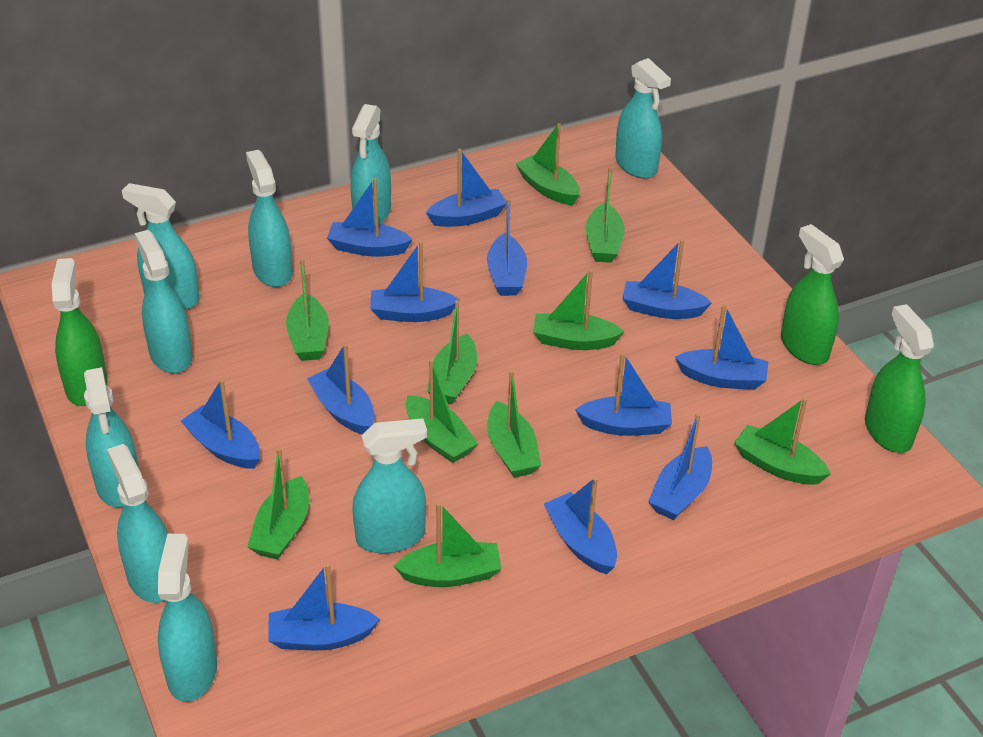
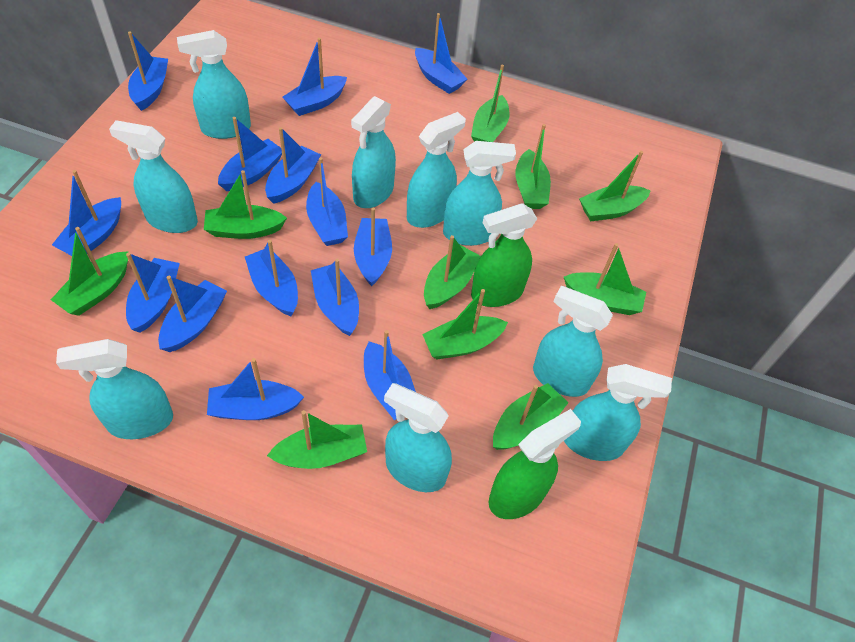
blue boat: [181,379,260,469] [268,563,380,650] [307,344,375,434] [327,178,413,257] [370,242,459,322] [426,149,507,227] [487,198,527,296] [544,477,617,574] [575,352,672,436] [622,239,712,319] [648,413,712,520] [675,304,768,390] = 12 -> [52,170,121,256] [126,253,180,333] [128,32,168,111] [158,276,227,352] [207,358,304,420] [218,117,282,191] [245,240,298,316] [265,127,321,204] [283,38,347,116] [306,157,348,246] [311,259,359,336] [354,208,392,286] [364,330,416,420] [415,13,467,94] = 14
green spray bottle: [52,258,107,406] [781,224,844,365] [865,304,934,453] = 3 -> [471,203,537,307] [489,409,581,519] = 2

